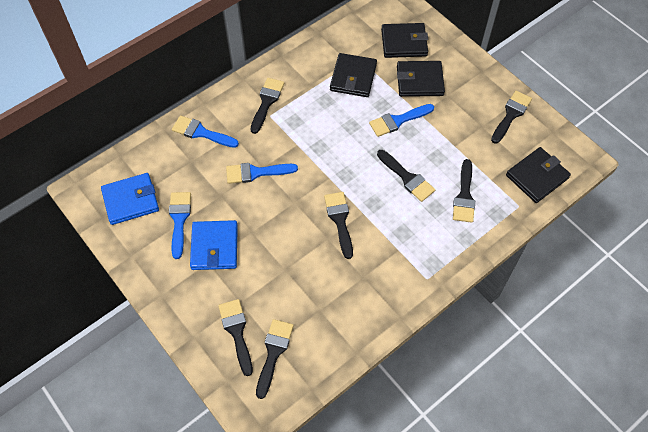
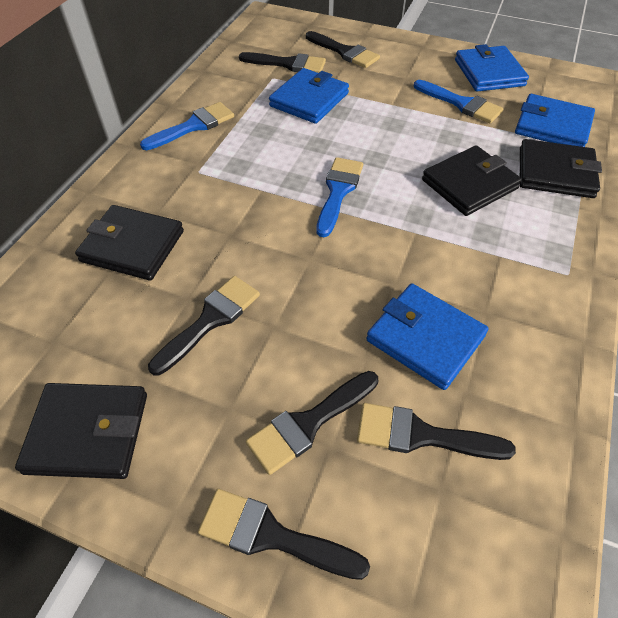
black brush: [218,299,253,376] [250,78,284,134] [256,319,294,399] [324,192,353,259] [377,150,435,202] [453,159,475,223] [491,91,532,144] = 7 -> [148,276,260,376] [198,489,370,580] [239,52,326,73] [246,371,378,475] [306,31,380,68] [357,403,516,460] = 6
blue brush: [169,192,191,259] [172,115,239,148] [226,163,298,184] [369,104,434,137] = 4 -> [140,102,234,150] [316,157,363,237] [414,80,504,123] = 3
blue wallet: [101,173,159,225] [190,220,238,270] = 2 -> [269,68,349,124] [366,283,488,390] [455,44,529,92] [515,94,595,147] = 4

